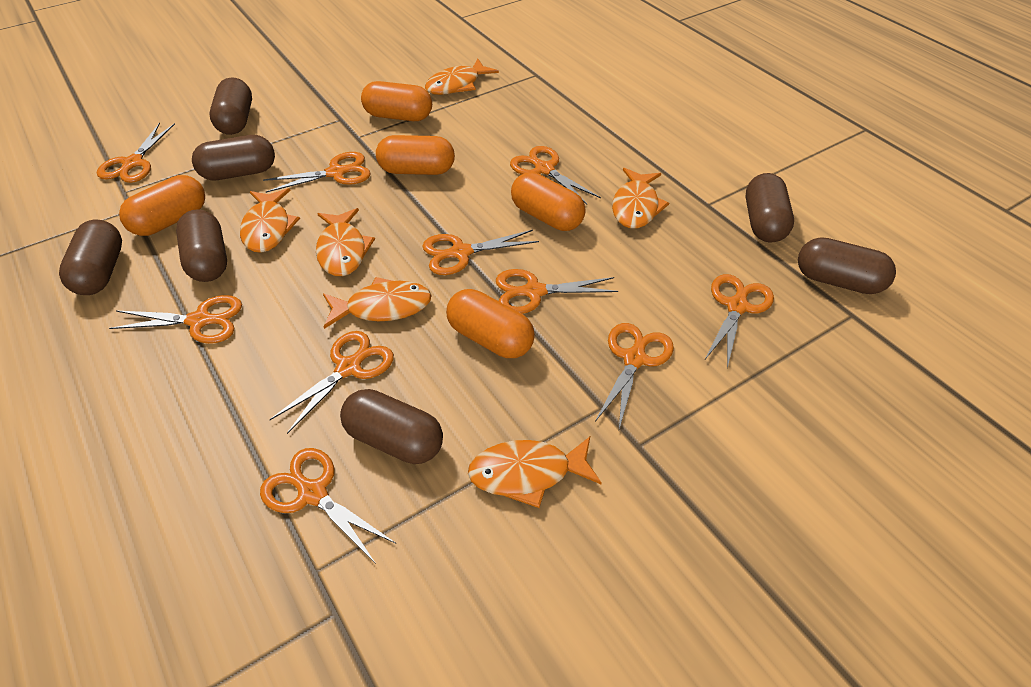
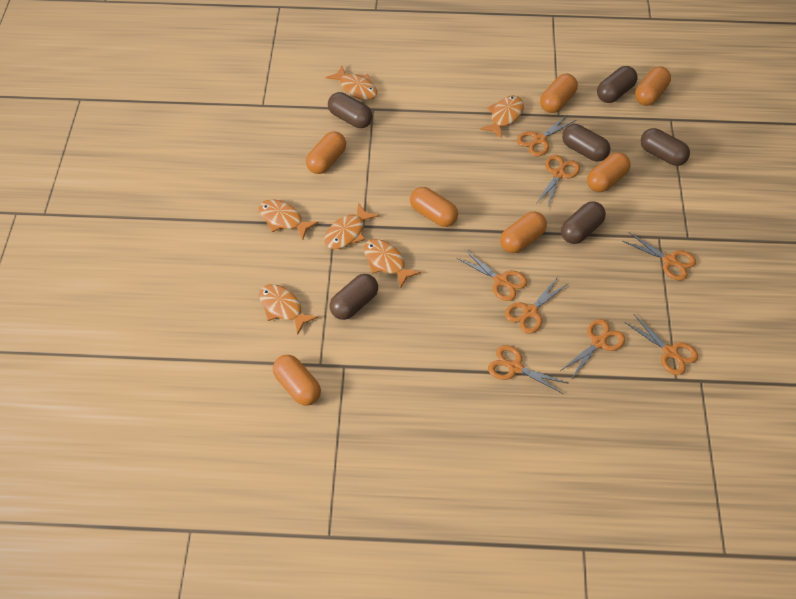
brown capsule: [59,219,122,295] [176,209,227,282] [192,135,275,180] [210,77,252,135] [340,389,443,464] [746,173,794,243] [798,237,896,294] = 7 -> [328,92,373,128] [330,274,378,320] [561,201,606,244] [562,124,610,161] [597,66,638,103] [640,128,690,166] = 6
orange capsule: [119,175,205,236] [361,81,432,121] [376,135,455,175] [446,289,535,358] [511,172,586,231] = 5 -> [273,355,321,406] [306,131,346,174] [410,187,458,227] [500,211,547,253] [540,74,578,113] [587,152,631,192] [635,66,671,106] = 7
orange scissors: [97,123,175,183] [109,295,242,344] [260,448,395,564] [263,152,371,193] [269,331,394,434] [422,230,539,275] [496,269,618,314] [510,146,601,204] [595,323,674,429] [705,274,774,368] = 10 -> [457,249,527,301] [488,345,569,394] [505,278,567,334] [517,114,576,156] [536,155,580,207] [560,319,625,378] [623,232,696,280] [625,314,698,375] = 8

